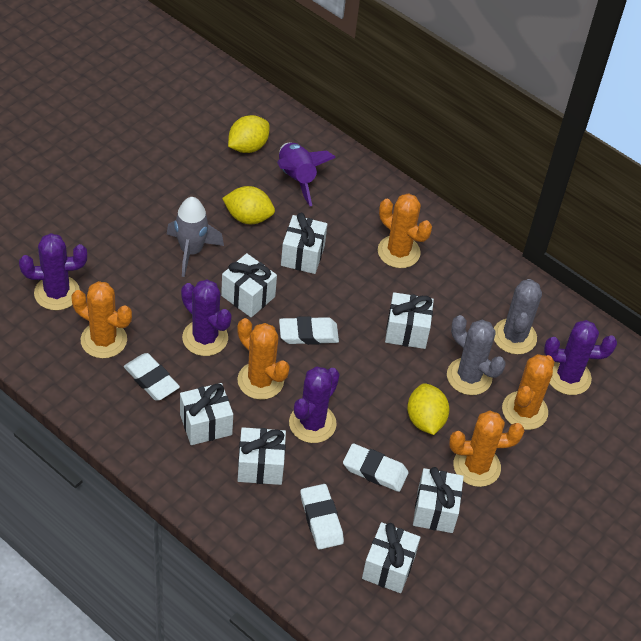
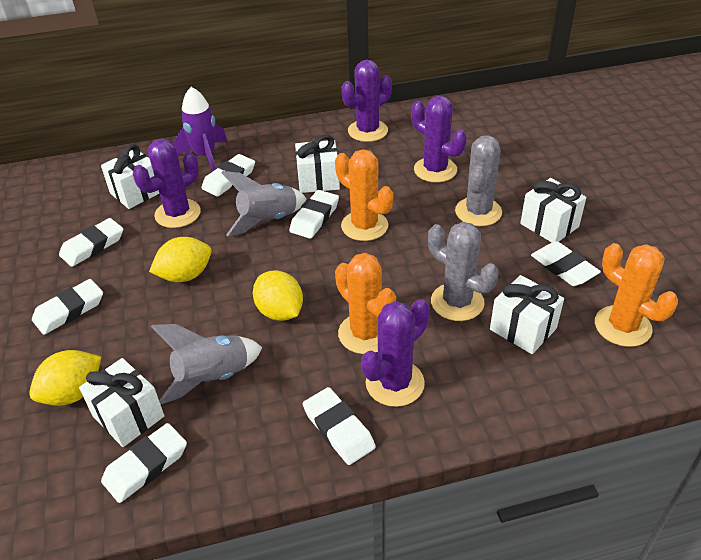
grey rocket: [167,197,224,277] = 1 -> [151,324,262,404] [221,171,307,237] = 2
orange cactus: [71,281,132,359] [237,318,290,400] [378,193,432,268] [449,411,524,487] [502,354,555,430] = 5 -> [335,149,393,241] [335,253,396,354] [595,243,678,347] = 3
white eraser: [124,353,180,401] [279,316,339,345] [300,484,344,550] [343,443,409,492] = 4 -> [32,279,103,335] [59,218,123,267] [101,423,187,503] [201,154,255,197] [289,190,339,239] [303,387,376,465] [531,241,601,286] = 7
white gift: [180,383,233,445] [221,253,277,317] [238,427,286,485] [281,213,327,274] [362,522,421,593] [385,292,434,349] [413,467,464,533] = 7 -> [79,358,165,447] [101,144,159,209] [295,135,340,193] [490,275,564,354] [520,178,586,243] = 5

